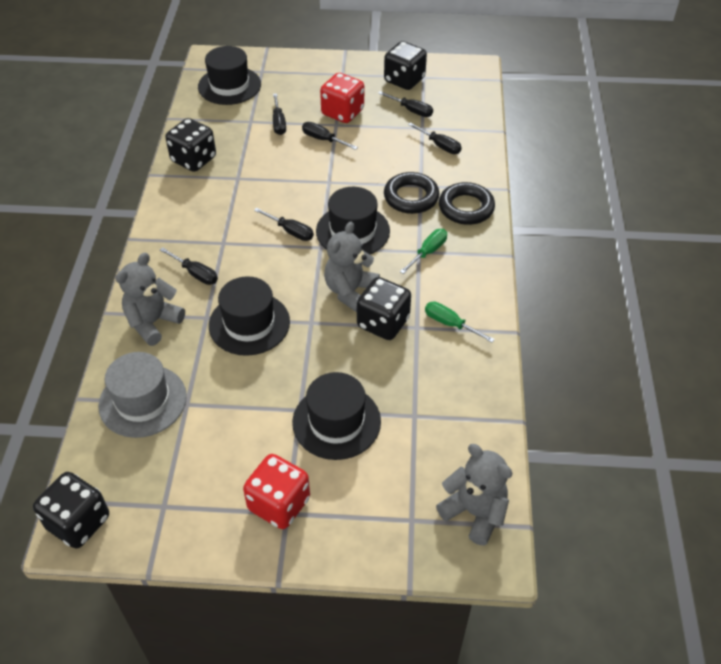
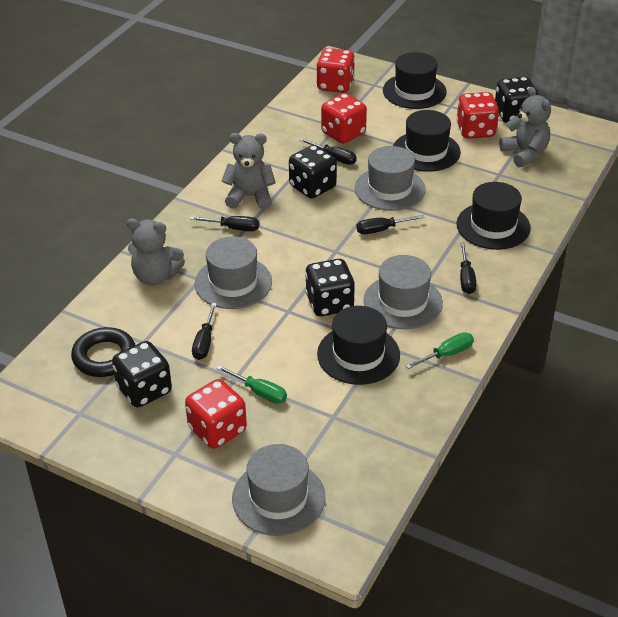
black ring: [384,172,439,214] [439,182,495,225] = 2 -> [71,327,135,377] = 1
black screwdriver: [160,247,218,285] [254,208,314,241] [273,94,286,135] [302,122,358,150] [378,91,433,117] [408,122,462,154] = 6 -> [190,216,259,231] [192,303,217,360] [299,138,357,165] [356,215,425,234] [460,243,477,294] = 5
grey hat: [98,352,187,438] = 1 -> [195,236,272,309] [232,444,325,536] [355,146,425,211] [363,255,443,329] = 4
red dice: [243,454,310,529] [320,73,364,123] = 2 -> [185,379,247,449] [316,48,355,93] [321,93,367,144] [456,92,499,139] = 4

